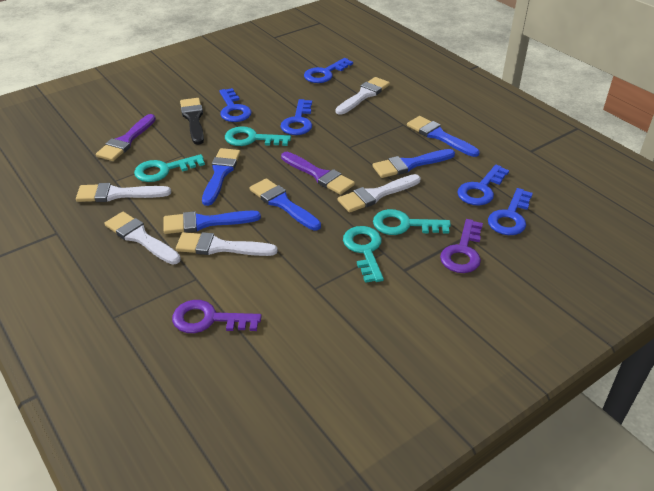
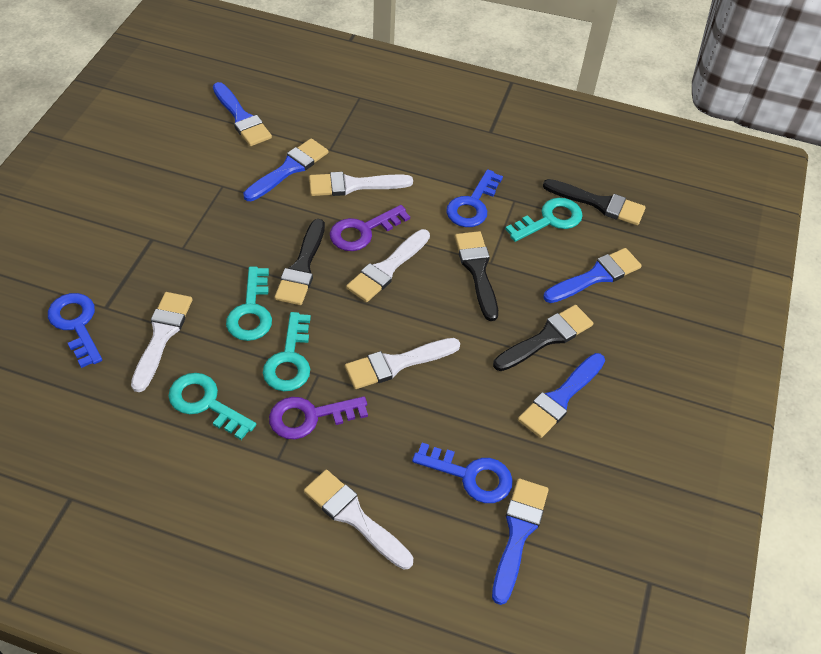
black brush: [180,98,204,145] = 1 -> [275,219,325,305] [455,231,498,321] [493,305,593,371] [543,179,646,225] = 4
blue key: [219,88,251,122] [280,99,312,135] [304,58,353,83] [457,165,509,206] [488,188,533,235] = 5 -> [48,293,102,368] [412,443,513,503] [446,169,503,227] = 3
purple brush: [96,114,156,161] [281,152,355,195] = 2 -> none = 0

